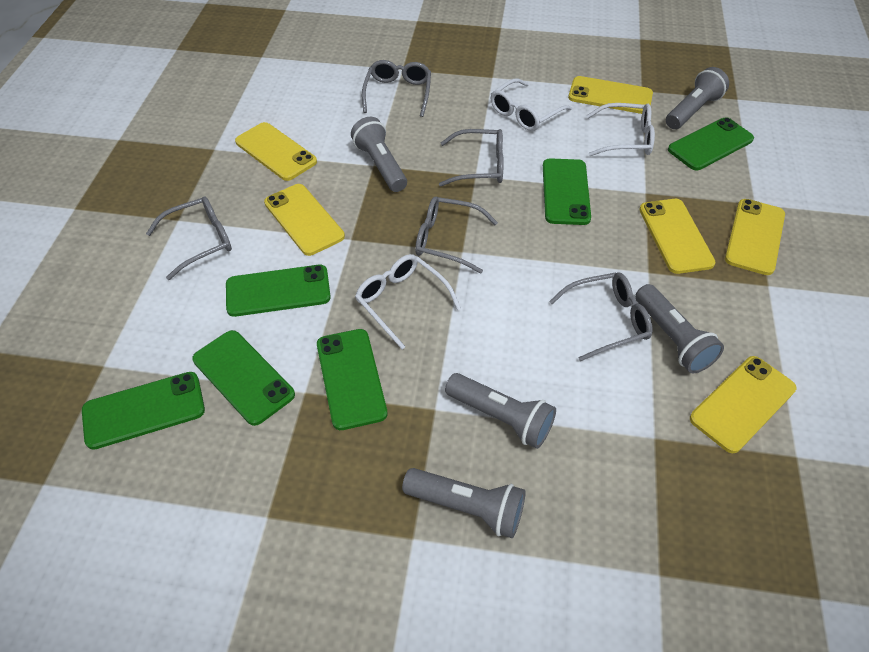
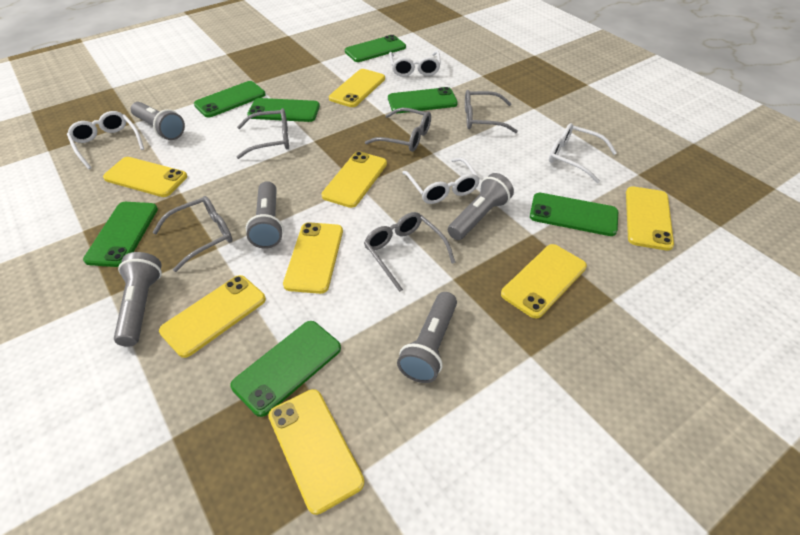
green phone: [82,372,205,450] [192,330,295,426] [226,265,331,317] [317,329,387,430] [543,158,591,225] [668,117,754,170] = 6 -> [83,202,158,267] [194,81,266,118] [230,321,341,417] [247,98,320,122] [345,35,406,62] [388,87,458,113] [530,193,618,236] = 7
white glasses: [355,254,461,350] [491,78,572,131] [586,103,655,156] = 3 -> [67,111,144,169] [389,50,441,77] [402,157,480,204] [549,123,617,183] = 4
yellow phone: [235,122,317,181] [264,184,345,256] [568,76,653,114] [639,199,715,274] [690,356,796,453] [725,199,785,275] = 6 -> [103,157,187,197] [159,275,266,358] [268,389,364,515] [283,222,343,294] [321,152,387,208] [329,69,385,107] [501,244,587,319] [626,186,674,251] = 8

